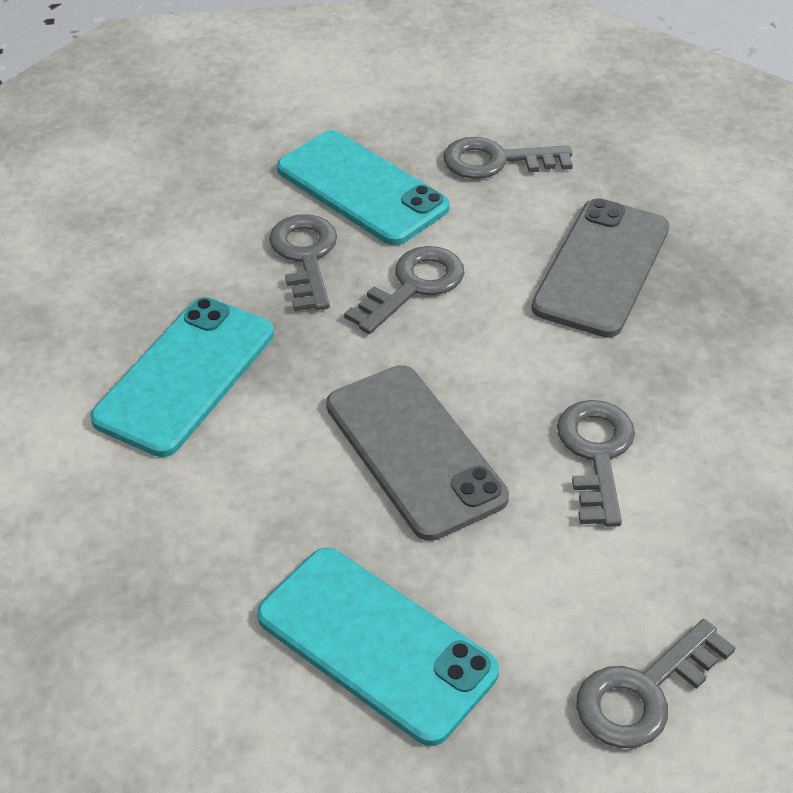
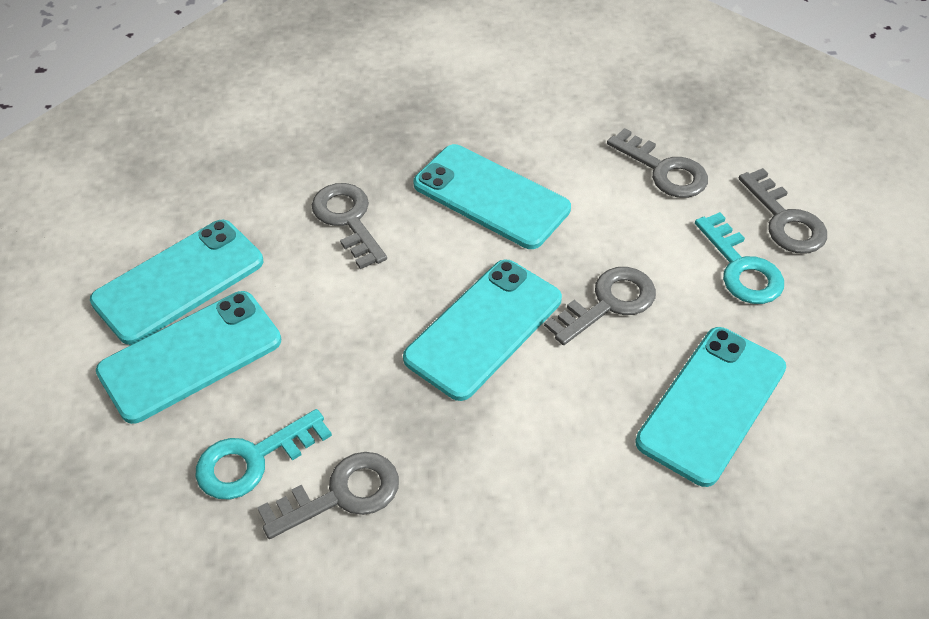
grey phone: [326,365,509,541] [531,198,669,338] = 2 -> none = 0
turquoise key: none = 0 -> [195,409,332,500] [695,212,784,304] = 2
turquoise phone: [90,297,274,457] [257,548,499,746] [277,130,450,245] = 3 -> [90,220,263,345] [96,291,281,424] [403,259,562,401] [414,144,571,249] [635,327,786,487] = 5

